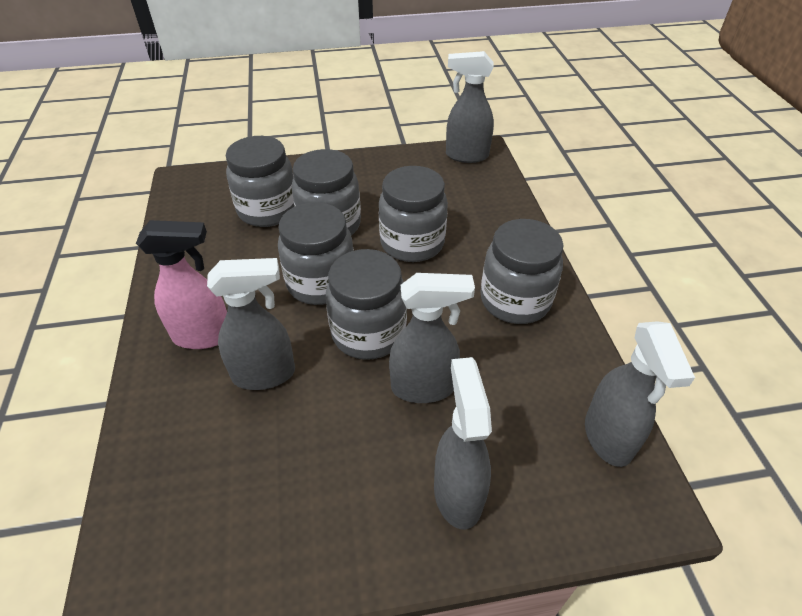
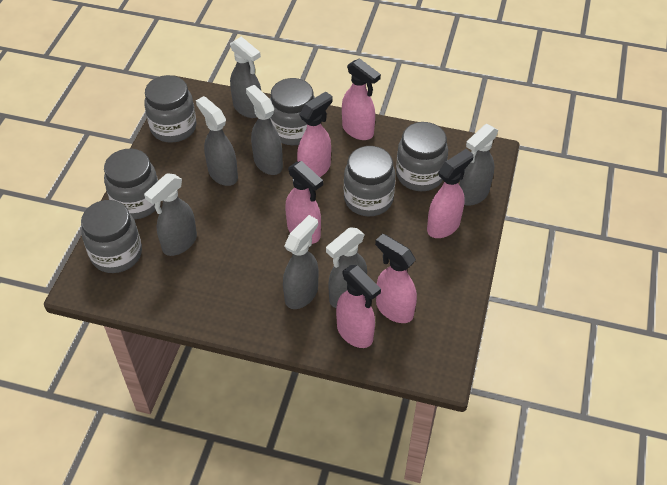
grey spray bottle: [207,258,295,390] [389,273,475,403] [434,357,492,530] [446,51,494,163] [585,321,695,467] = 5 -> [144,173,197,256] [196,96,238,186] [230,36,261,118] [246,85,283,175] [283,215,318,309] [326,227,367,308] [460,124,499,206] = 7
pink spray bottle: [136,220,227,349] = 1 -> [285,161,323,244] [297,91,333,177] [336,265,381,348] [342,58,381,140] [375,234,417,323] [427,149,474,238] = 6

